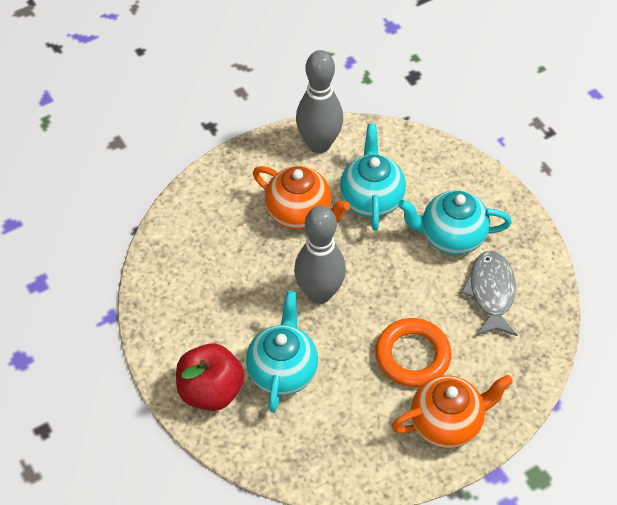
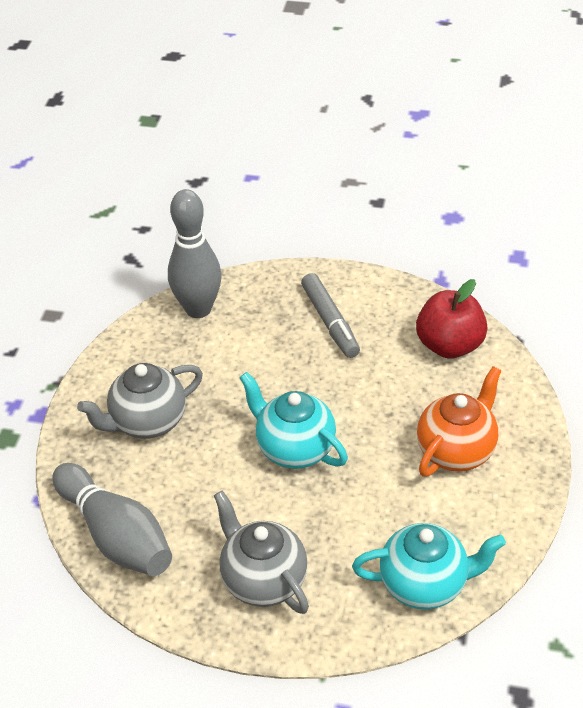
grey fish: [461,251,517,336] = 1 -> none = 0
grey marker: none = 0 -> [301,273,360,358] = 1
grey teapot: none = 0 -> [77,363,203,439] [214,490,309,614] = 2
orange ring: [375,318,452,387] = 1 -> none = 0
orange teapot: [253,166,350,229] [391,375,513,448] = 2 -> [417,366,502,476] = 1
turquoise teapot: [246,291,318,413] [340,124,406,231] [398,190,512,255] = 3 -> [239,372,348,469] [352,523,506,610] = 2

